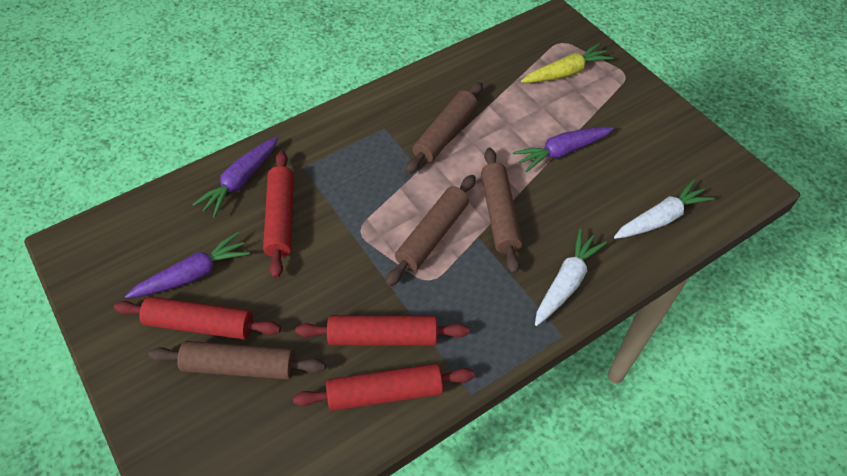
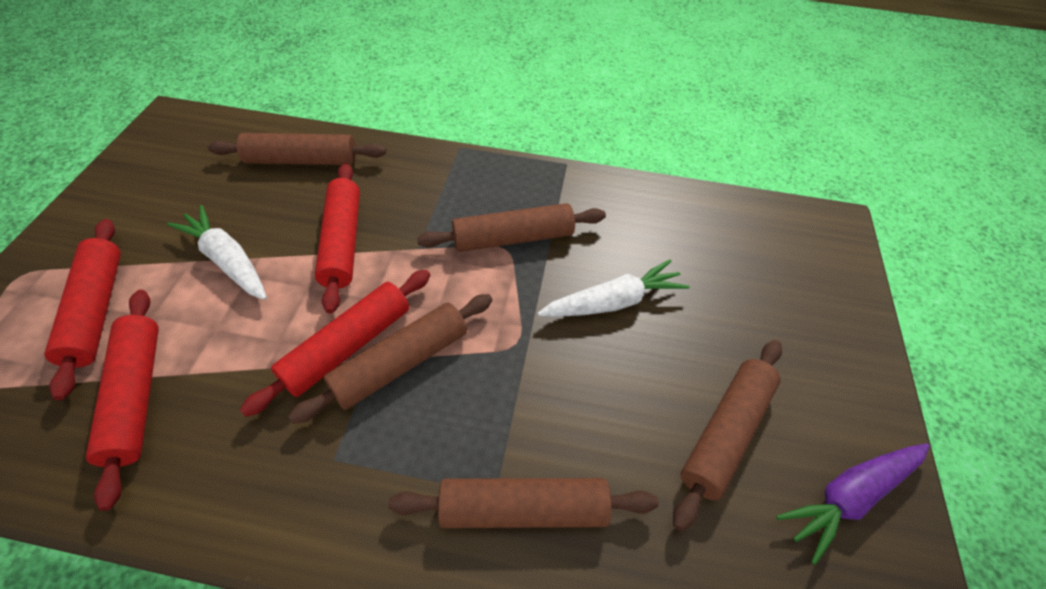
brown rolling pin: [149,341,326,379] [386,175,476,287] [405,82,483,174] [481,148,523,274] = 4 -> [208,133,386,165] [288,294,492,424] [388,478,659,528] [417,203,606,252] [673,340,782,532] = 5
purple carrot: [125,232,250,299] [192,137,278,218] [513,127,614,172] = 3 -> [776,443,930,565] = 1
yellow carrot: [521,43,613,83] = 1 -> none = 0

